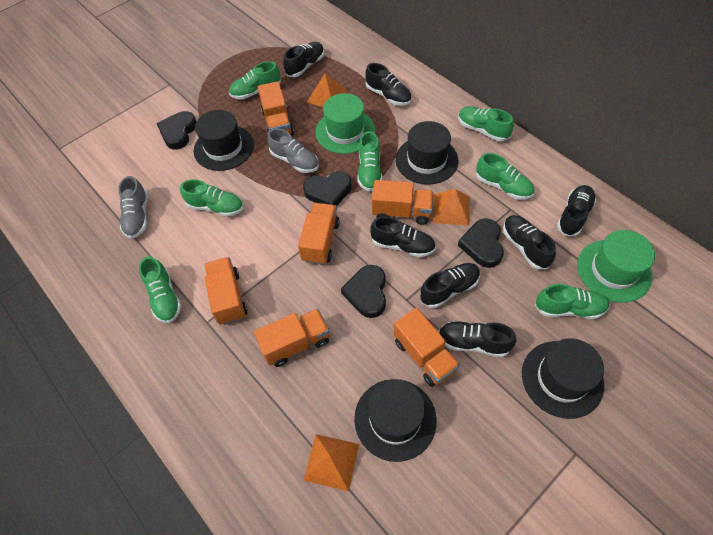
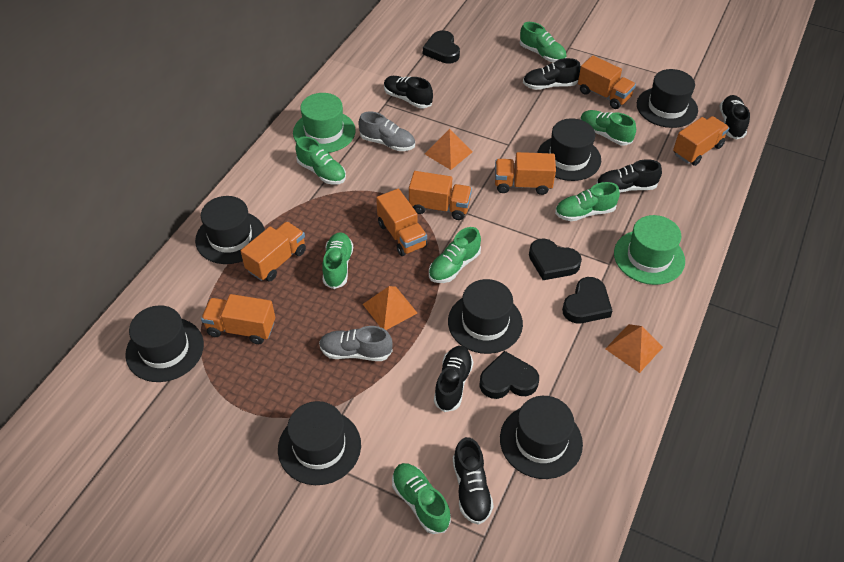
black hat: [194,110,254,171] [354,379,437,462] [396,121,458,185] [522,339,604,419] = 4 -> [125,305,204,382] [195,196,265,264] [278,401,361,485] [448,279,523,354] [500,396,583,479] [537,118,601,181] [637,69,698,128] = 7
black shoe: [283,42,324,77] [365,63,411,106] [370,216,436,257] [420,263,480,308] [438,321,516,357] [503,215,556,269] [557,185,596,236] = 7 -> [384,76,433,108] [434,346,473,412] [453,437,494,525] [523,58,581,90] [597,159,662,193] [720,95,750,140] = 6
orange truck: [205,257,248,325] [254,309,330,367] [258,81,294,136] [298,203,340,265] [372,180,434,225] [394,308,460,387] = 6 -> [201,294,275,344] [241,221,306,282] [376,189,427,256] [409,171,472,220] [495,152,556,195] [578,55,636,109] [673,116,729,166] = 7

